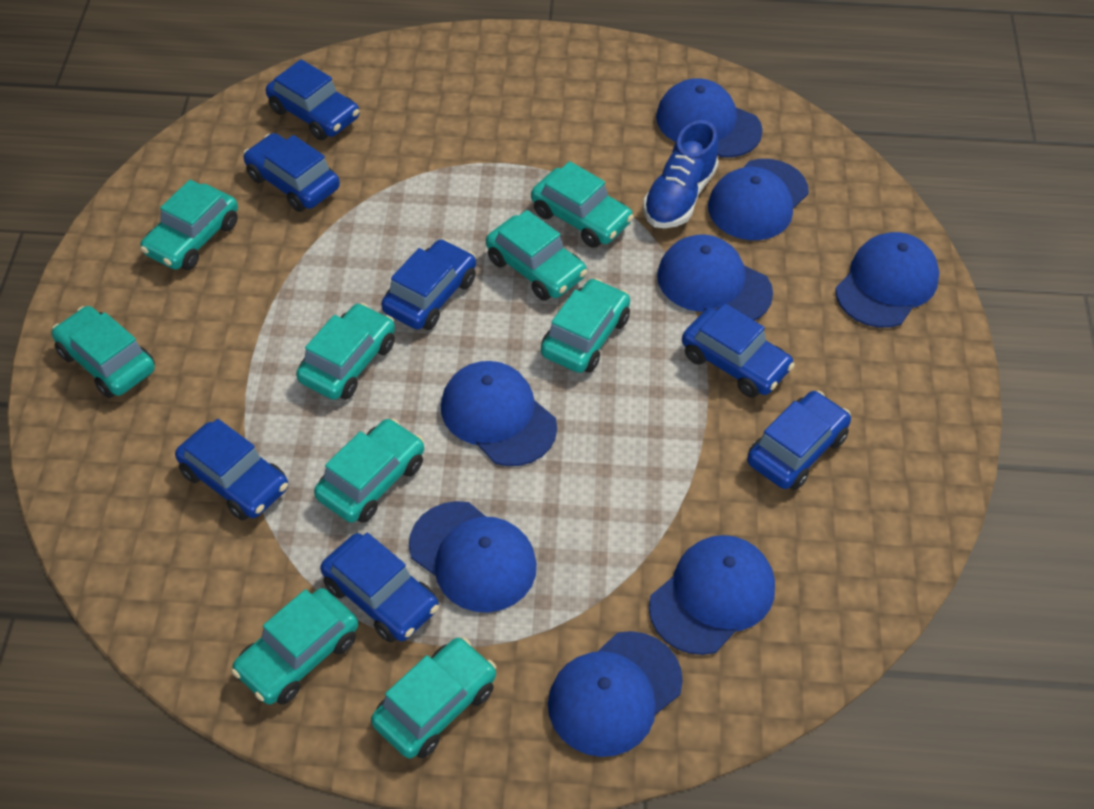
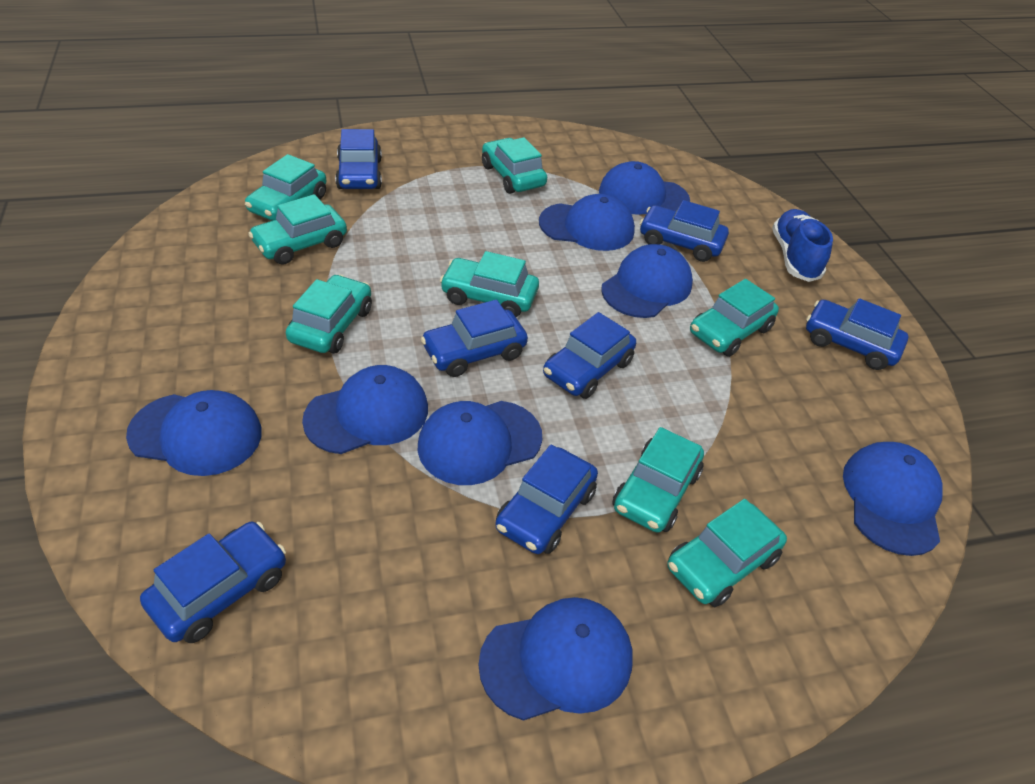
turquoise car: [52,306,155,398] [140,180,238,270] [231,588,358,705] [296,303,395,400] [314,418,424,523] [371,637,496,759] [486,210,587,301] [531,161,634,248] [541,278,630,373] = 9 -> [245,154,327,221] [248,194,347,265] [286,274,372,354] [440,251,539,317] [482,137,547,194] [612,427,704,533] [667,499,787,607] [690,279,779,357] = 8

